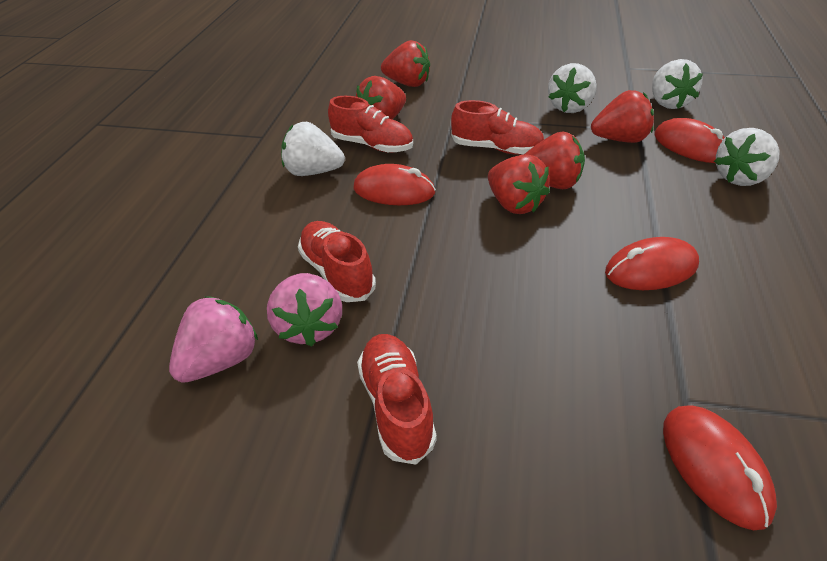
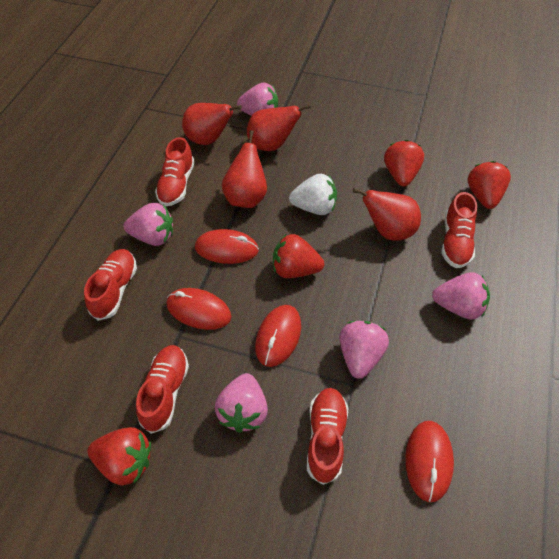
pink strawberry: [169,296,258,383] [267,273,342,347] = 2 -> [124,203,173,246] [215,373,268,433] [237,82,278,116] [339,321,389,379] [432,272,490,319] = 5
red pear: none = 0 -> [182,103,242,145] [222,130,267,208] [247,104,311,151] [353,188,421,241] = 4
red shoe: [298,221,376,302] [328,96,413,153] [357,334,437,464] [451,100,544,155] = 4 -> [84,249,137,321] [136,345,189,434] [155,137,195,206] [307,388,348,485] [441,192,477,268] = 5
red strawberry: [356,76,406,120] [381,40,430,87] [488,154,550,214] [525,131,585,189] [591,90,654,143] = 5 -> [87,427,151,486] [273,234,324,278] [384,140,424,186] [468,161,511,209] = 4
white strawberry: [281,122,345,176] [548,63,597,113] [652,59,703,109] [714,128,779,186] = 4 -> [289,174,337,215] = 1

